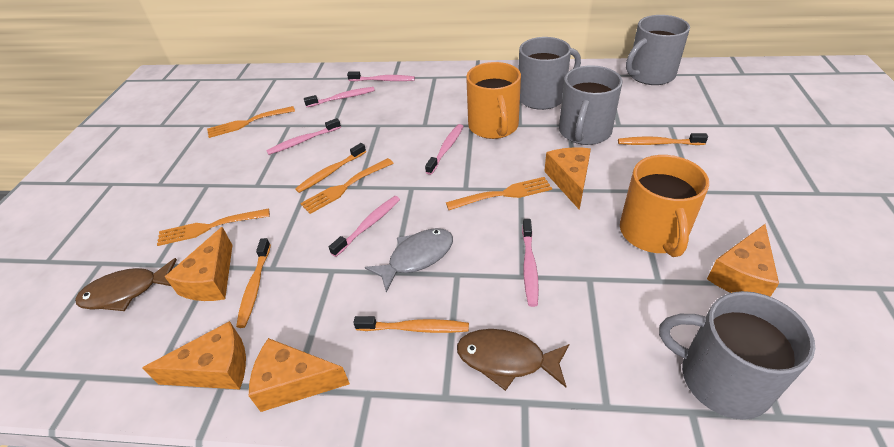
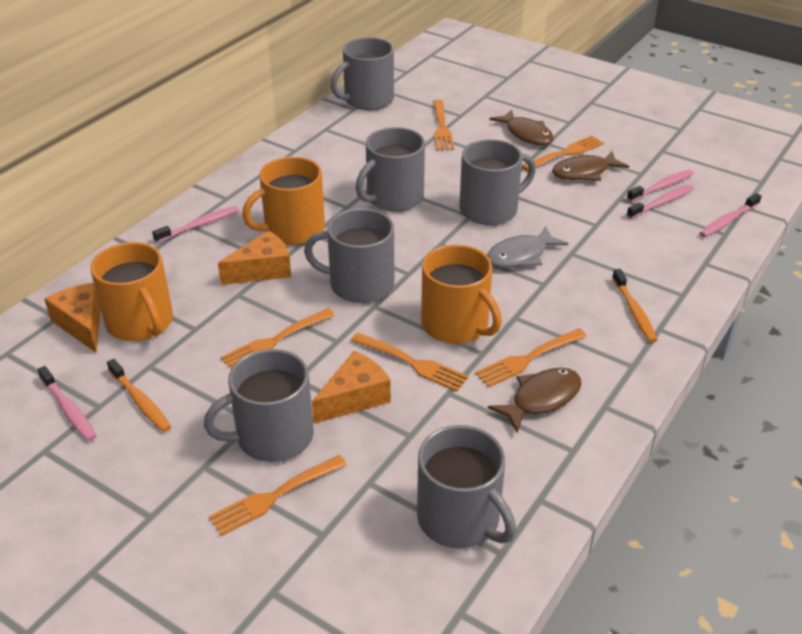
brown fish: [75,258,177,311] [457,329,569,391] = 2 -> [488,368,581,433] [489,109,554,145] [552,151,629,181] = 3
grey mug: [518,37,581,110] [559,65,622,145] [626,15,690,85] [659,291,815,419] = 4 -> [204,349,313,462] [304,208,394,303] [331,37,394,110] [356,127,425,212] [417,425,516,548] [459,139,536,225] = 6
orange cheese: [142,321,246,390] [165,227,233,301] [249,338,350,412] [544,148,591,210] [707,224,779,297] = 5 -> [44,283,101,353] [218,231,291,285] [312,351,391,424] = 3
orange fork: [157,208,270,246] [207,106,295,138] [300,158,394,214] [446,177,552,210] = 4 -> [209,455,347,536] [221,308,335,369] [351,333,469,392] [433,100,454,150] [475,328,587,387] [522,136,604,171] = 6
orange mug: [466,62,521,139] [620,155,709,257] = 2 -> [91,242,173,341] [242,157,325,245] [421,244,502,344] = 3
orange toothbrush: [236,238,271,328] [295,143,366,193] [353,316,469,333] [618,133,708,145] = 4 -> [107,359,171,432] [612,269,657,343] = 2
pink toothbrush: [266,118,341,155] [304,87,375,107] [329,196,400,257] [347,72,415,81] [425,124,464,175] [522,219,539,307] = 6 -> [38,366,96,441] [152,206,239,243] [626,185,694,219] [627,170,694,202] [700,193,761,237] = 5

